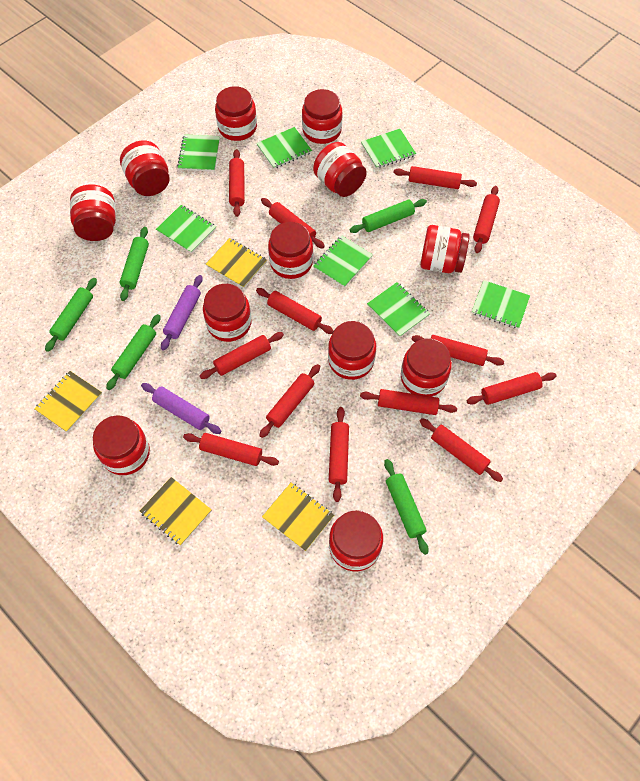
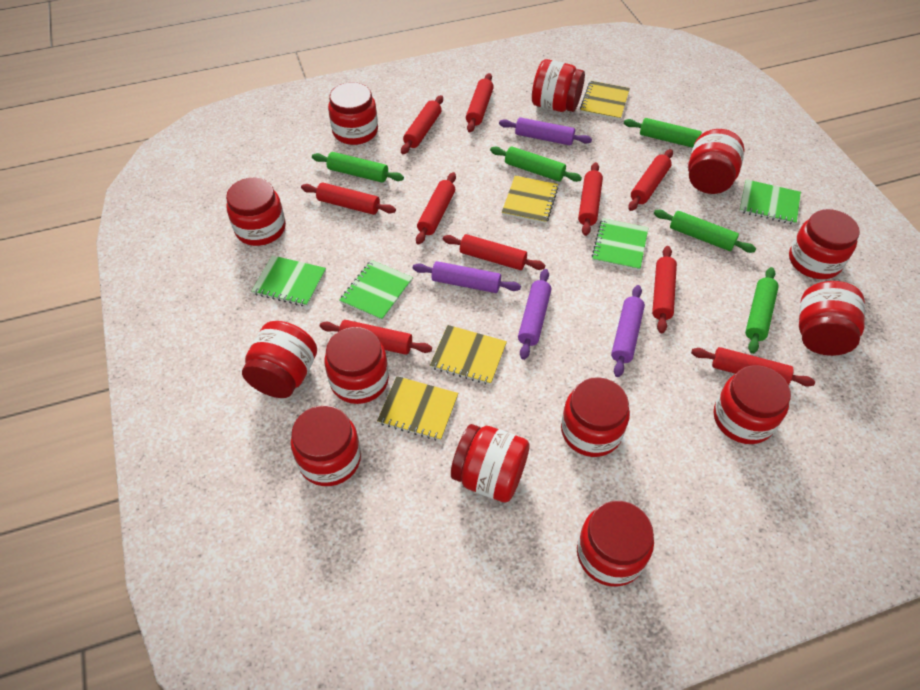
green notebook: [156,205,216,253] [177,134,220,172] [256,127,312,169] [313,235,373,288] [361,129,416,169] [367,282,430,337] [472,280,530,329] = 7 -> [251,255,326,307] [339,260,413,321] [591,218,648,271] [739,179,801,225] = 4
purple rolling pin: [141,383,221,434] [161,275,203,351] = 2 -> [413,261,521,293] [499,117,592,145] [518,269,551,360] [611,285,645,377] = 4
red jar: [70,184,116,241] [93,415,150,475] [120,140,170,196] [203,284,251,342] [215,86,257,141] [268,222,313,279] [302,89,343,144] [313,142,367,197] [328,321,376,380] [329,510,383,571] [401,338,452,397] [420,225,470,273] = 12 -> [226,178,286,246] [242,321,317,398] [291,405,361,486] [324,327,389,404] [328,82,378,145] [451,424,529,502] [532,59,585,112] [561,377,630,457] [577,501,654,587] [688,129,745,194] [714,365,791,444] [789,209,860,279] [799,281,865,356] = 13
red rolling pin: [183,433,279,466] [200,332,284,379] [229,149,245,217] [256,288,334,334] [259,364,320,438] [261,198,325,249] [329,407,349,502] [360,389,457,415] [393,166,477,189] [412,335,504,366] [420,418,503,482] [467,372,557,405] [473,186,500,253] = 13 -> [301,183,396,215] [320,320,432,355] [401,95,443,154] [416,172,456,245] [443,234,545,270] [466,73,494,132] [578,162,603,236] [628,149,673,211] [652,246,677,333] [691,347,815,387] = 10

